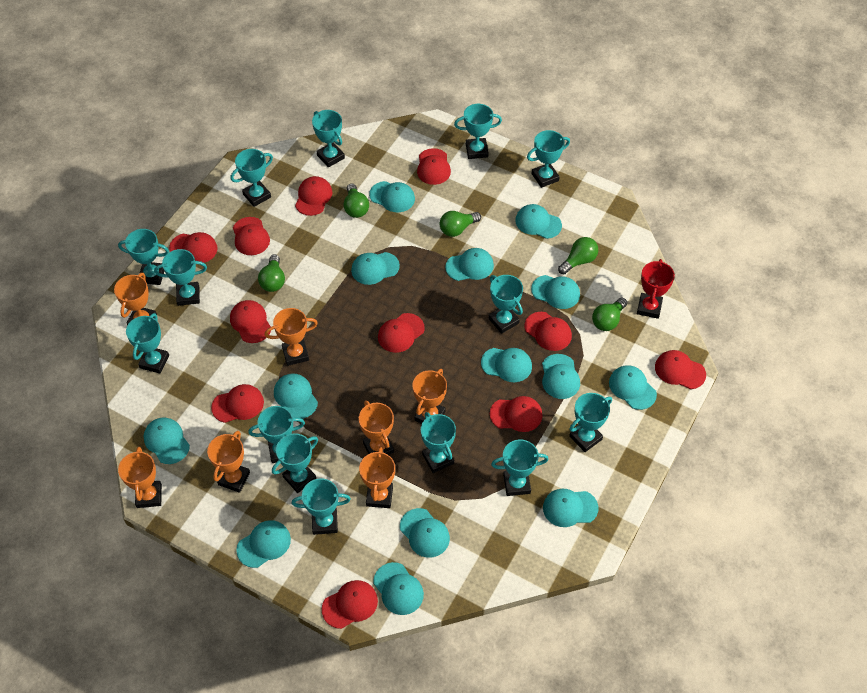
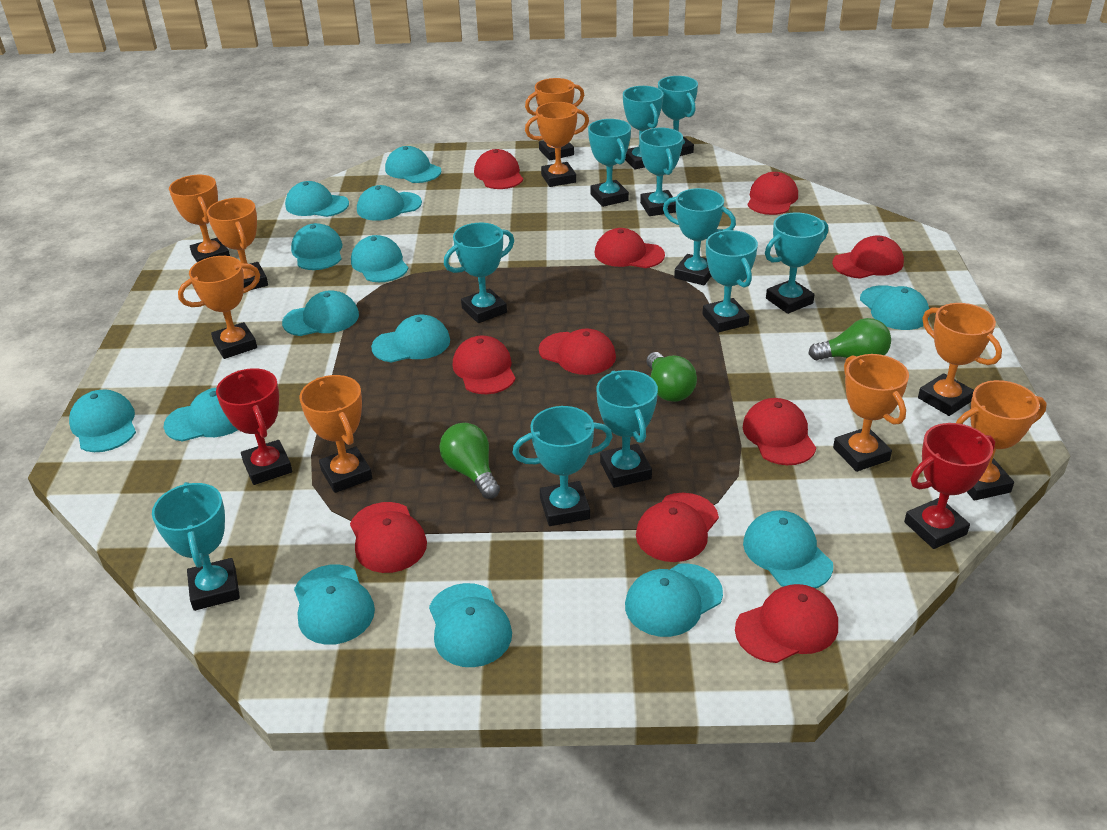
green light bulb: [258,254,285,292] [344,184,369,218] [440,211,481,237] [558,237,598,274] [592,298,627,331] = 5 -> [439,423,500,499] [647,352,697,402] [808,318,891,361] = 3
orange trophy: [114,273,157,325] [118,447,162,508] [207,431,250,493] [265,308,318,366] [359,400,394,455] [359,447,395,508] [412,369,447,424] = 7 -> [169,175,230,262] [178,256,260,359] [207,198,268,290] [300,375,372,493] [525,78,584,160] [525,102,589,187] [833,354,909,472] [918,303,1002,416] [956,380,1047,501] = 9
red cap: [169,232,218,263] [211,384,264,423] [230,300,271,343] [233,217,270,255] [295,176,332,216] [322,580,378,629] [378,313,425,353] [417,148,451,185] [490,396,543,432] [525,312,572,351] [655,350,706,389] = 11 -> [350,502,427,573] [453,336,516,394] [474,149,523,189] [539,328,616,375] [595,228,665,268] [636,493,719,562] [735,584,838,663] [743,398,816,465] [747,172,798,215] [832,236,904,279] = 10
red trophy: [637,259,675,319] = 1 -> [216,368,292,485] [904,423,995,549] = 2
turquoise trophy: [118,229,169,285] [126,313,169,374] [154,249,207,306] [231,149,273,207] [248,406,305,463] [272,433,318,493] [292,478,351,535] [312,110,345,167] [421,412,456,473] [454,104,502,159] [489,275,523,334] [491,440,549,496] [527,130,570,188] [569,393,612,452] = 14 -> [152,482,240,611] [444,223,514,323] [513,406,613,526] [588,119,631,207] [597,370,658,488] [623,86,664,170] [639,128,683,216] [658,76,698,156] [663,188,736,285] [703,230,758,332] [765,213,828,314] = 11

